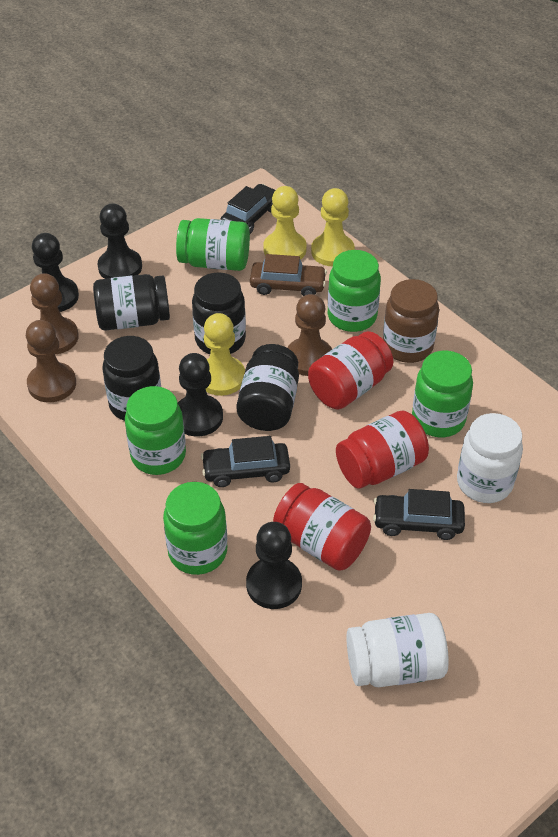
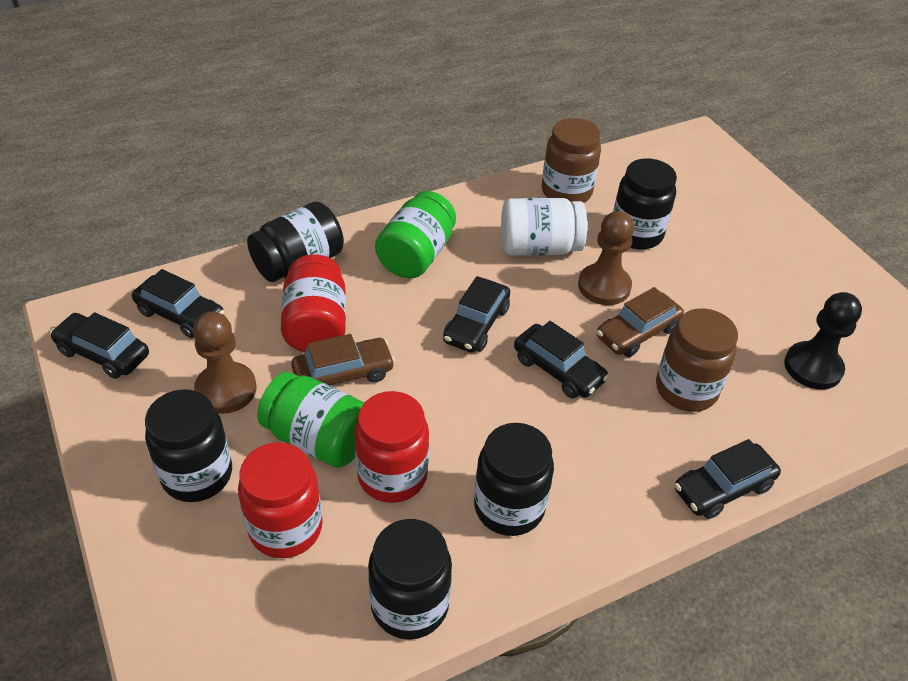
black car: [201,436,290,487] [220,184,275,234] [373,489,465,540] = 3 -> [50,312,149,379] [132,269,224,338] [443,276,510,353] [514,321,609,398] [675,439,781,519] = 5
black jar: [93,274,170,331] [102,336,161,421] [192,272,246,354] [236,344,299,431] = 4 -> [145,390,232,502] [247,202,344,282] [368,519,452,640] [474,423,554,536] [613,158,677,249] = 5
black pawn: [32,233,79,312] [98,204,142,279] [178,353,223,436] [246,522,302,609] = 4 -> [784,292,862,389] = 1
brown car: [250,254,327,296] = 1 -> [291,334,395,385] [597,287,684,357] = 2
brown jar: [383,279,439,363] = 1 -> [542,118,601,203] [656,308,738,412] = 2
brown pawn: [26,320,76,403] [30,273,79,354] [287,294,332,376] = 3 -> [193,312,257,414] [578,211,634,305] = 2
green jar: [125,386,186,475] [163,482,227,575] [176,218,250,271] [328,250,381,332] [412,351,473,437] = 5 -> [257,372,365,468] [375,191,456,278] = 2
white jar: [346,613,448,687] [457,413,523,503] = 2 -> [501,198,587,256] = 1
yellow pawn: [204,313,245,396] [263,186,307,260] [311,188,355,266] = 3 -> none = 0

